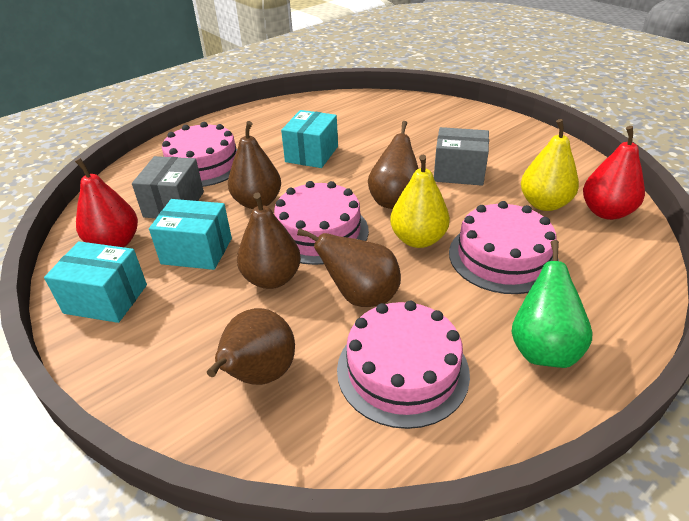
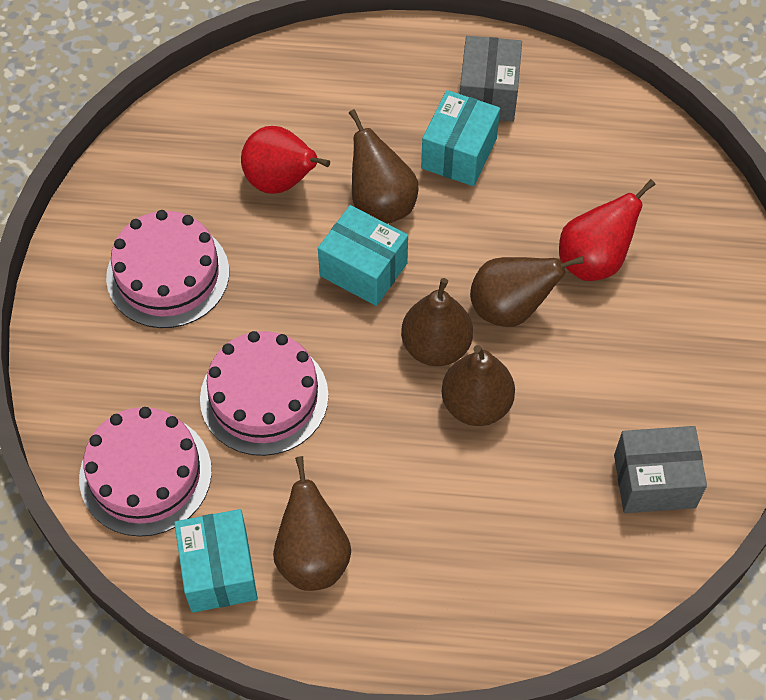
green pear: [512,240,592,368] = 1 -> none = 0
pink cake: [162,122,237,187] [274,181,369,265] [337,301,470,429] [449,201,559,294] = 4 -> [79,407,212,537] [106,210,229,328] [200,331,329,456] = 3
yellow pear: [390,155,450,248] [521,119,579,211] = 2 -> none = 0

